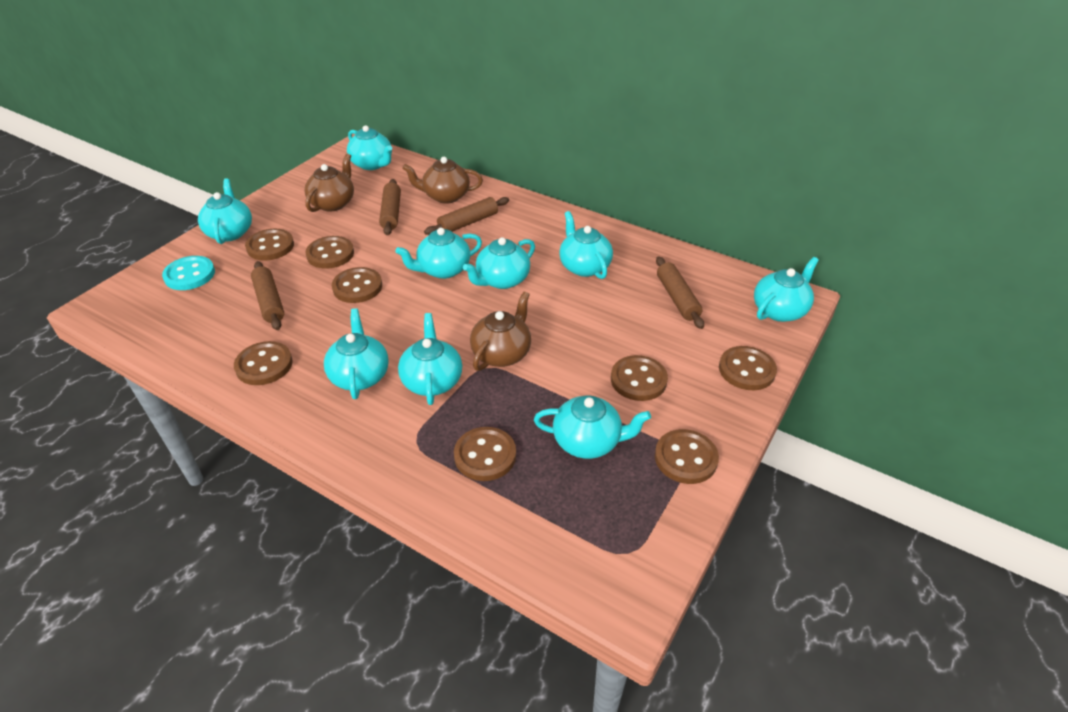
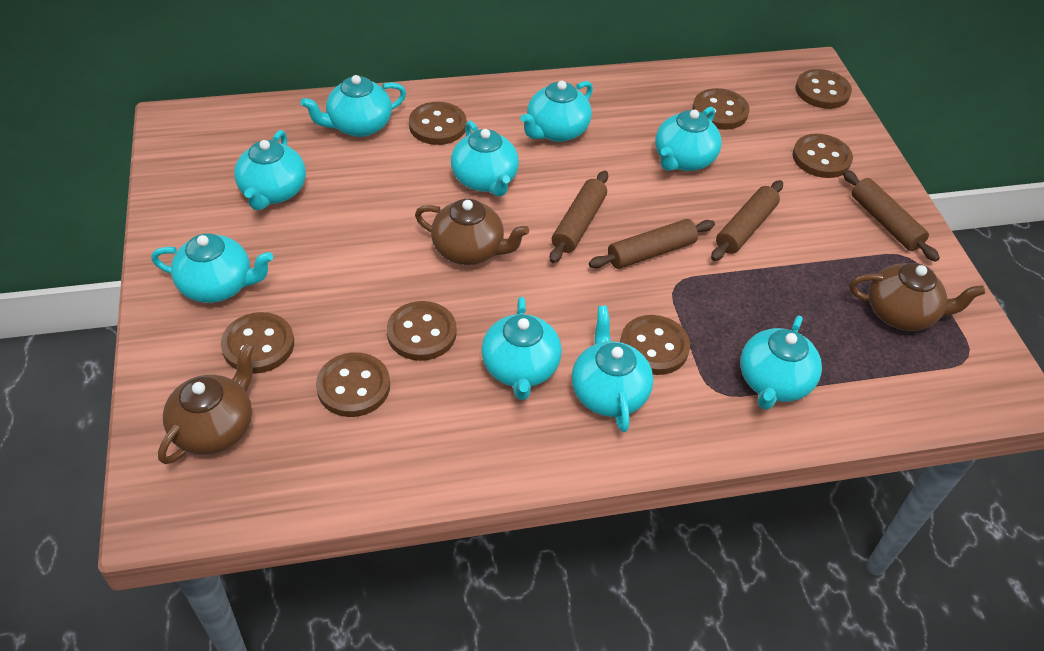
turquoise button: [162,256,215,290] = 1 -> none = 0

